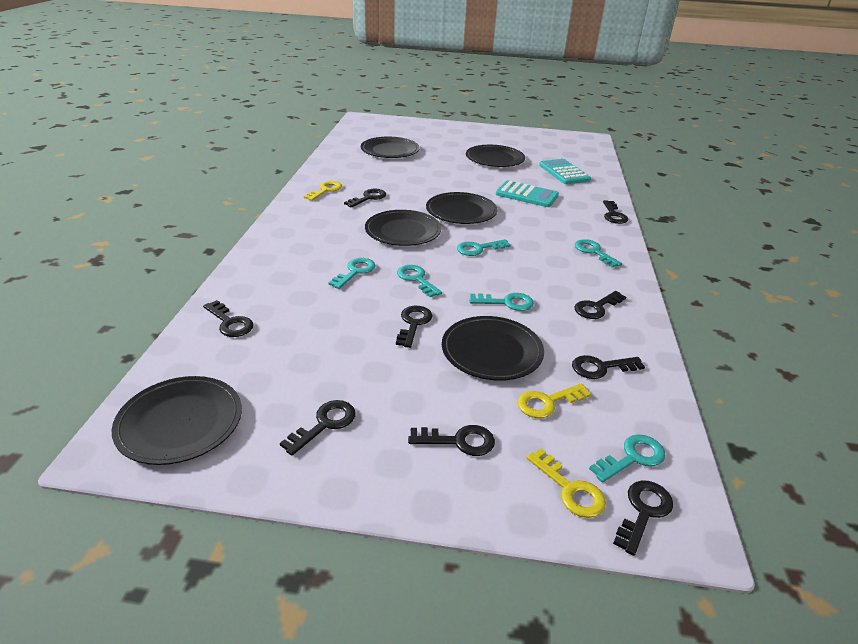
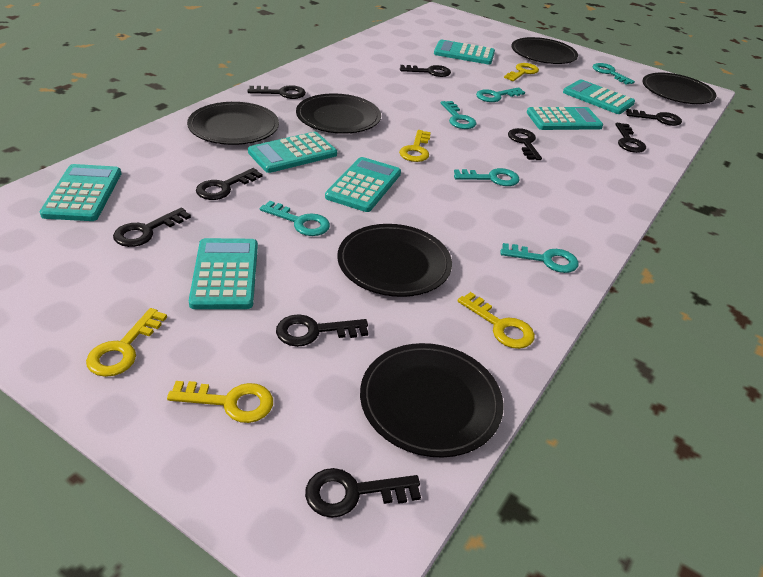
turquoise calculator: [496,180,559,207] [539,159,591,184] = 2 -> [40,164,121,221] [189,238,258,309] [248,132,337,173] [325,157,401,212] [434,40,495,65] [527,107,603,130] [563,79,635,114] = 7
yellow key: [304,181,342,201] [517,383,591,418] [526,449,606,518] = 3 -> [86,308,167,377] [167,381,273,423] [399,130,431,162] [458,292,535,349] [504,63,539,81] = 5

